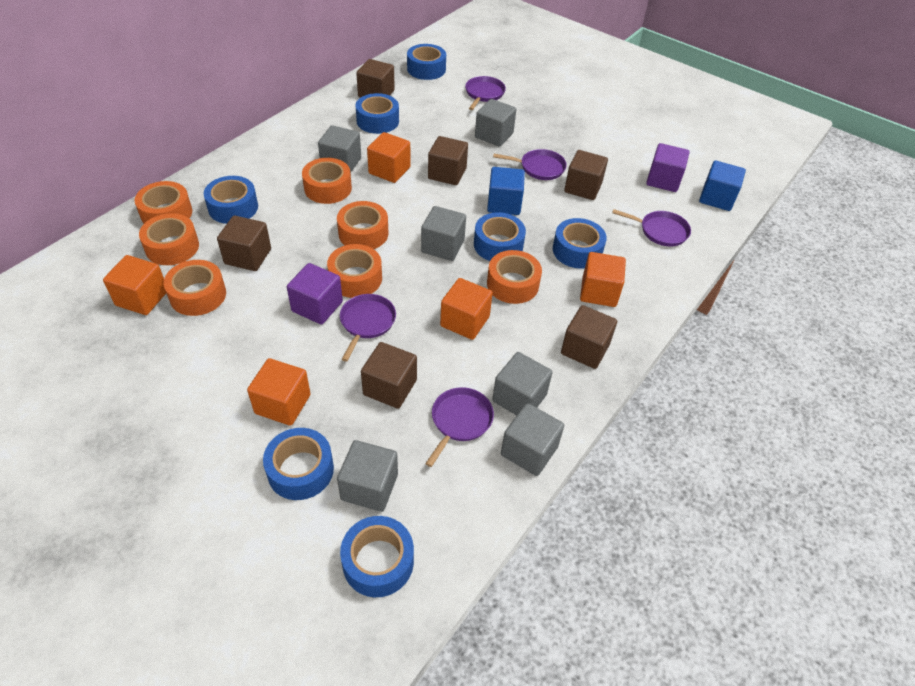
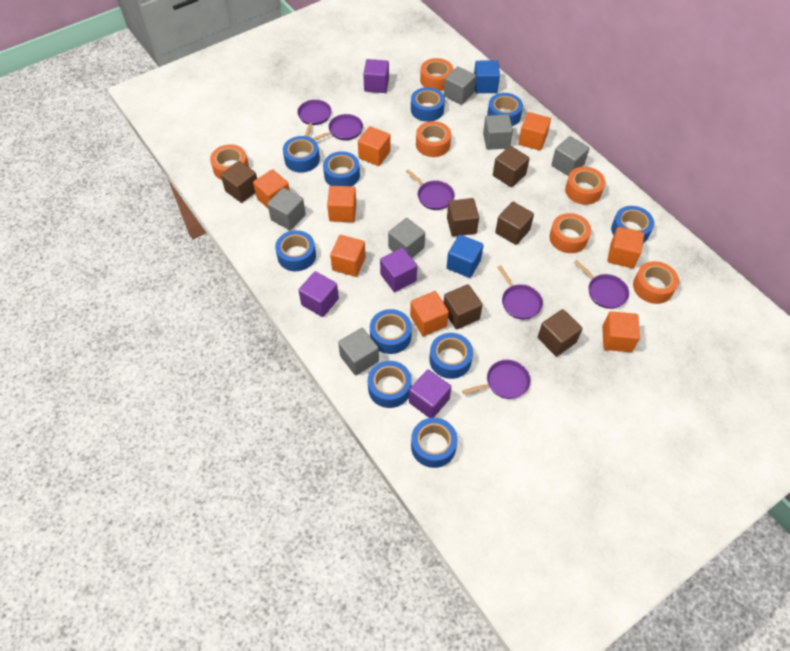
blue tape: [204,176,258,224] [263,428,334,500] [340,516,414,597] [356,93,399,134] [407,44,446,80] [474,212,526,261] [553,218,607,268] = 7 -> [275,230,316,271] [283,136,320,173] [323,151,360,186] [368,361,412,408] [370,309,412,354] [411,87,445,122] [411,418,458,468] [429,333,473,379] [487,93,523,126] [611,206,654,243] = 10
orange cube: [103,255,166,315] [247,358,311,426] [367,132,410,183] [440,278,493,340] [580,252,626,307] = 5 -> [253,169,290,208] [327,186,357,222] [330,235,366,277] [358,126,391,166] [410,291,449,336] [518,112,551,150] [602,311,640,352] [607,227,644,268] = 8
orange tape: [135,181,192,224] [139,213,199,265] [164,260,226,316] [302,158,352,204] [327,244,382,298] [337,201,388,249] [487,250,542,304] = 7 -> [210,144,249,180] [416,121,451,157] [420,58,453,91] [549,213,591,253] [565,167,605,205] [633,261,679,304] = 6
purple cube: [287,263,343,325] [646,143,690,192] = 2 -> [298,271,339,317] [363,59,389,93] [380,247,417,292] [409,369,451,418] = 4
purple pan: [340,294,396,362] [425,387,494,467] [465,76,506,110] [493,149,567,180] [612,209,691,246] = 5 -> [297,99,331,137] [312,114,363,140] [406,169,454,210] [462,360,530,399] [498,265,543,319] [574,260,629,309] = 6

